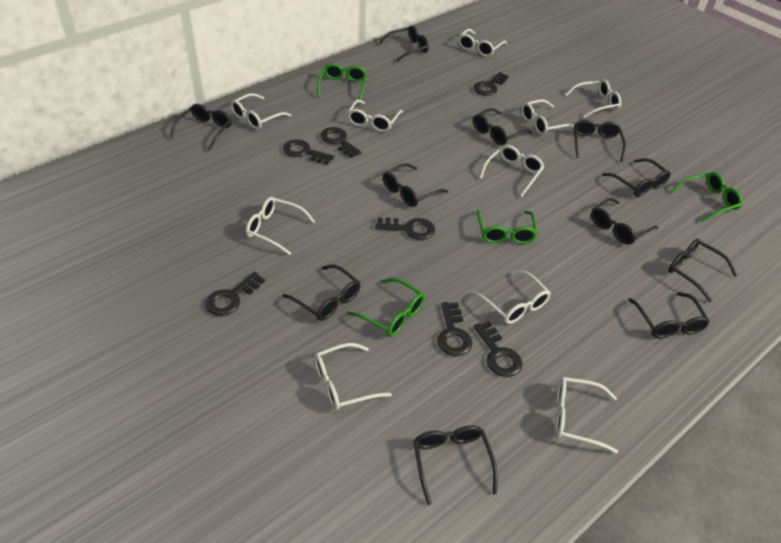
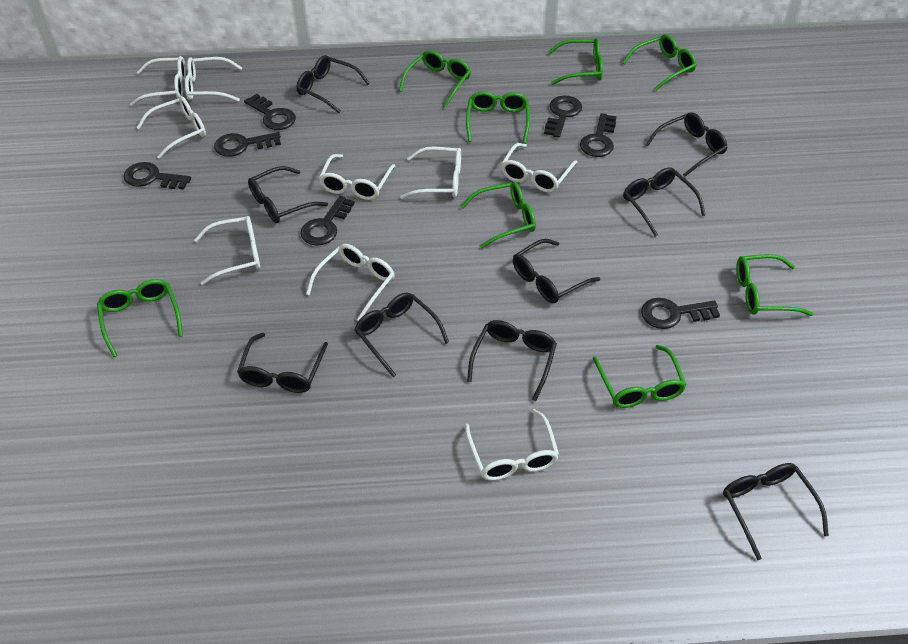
black glasses: [170,104,232,151] [282,264,361,321] [379,26,429,62] [383,163,448,207] [413,425,498,505] [473,108,532,145] [574,120,626,162] [591,198,658,245] [602,158,671,197] [628,292,710,338] [668,239,737,303] = 11 -> [237,333,328,393] [248,166,328,223] [296,55,370,113] [354,292,449,377] [467,320,557,401] [513,239,600,303] [623,167,706,237] [645,112,728,177] [723,463,829,560] = 9
green glasses: [317,63,367,100] [347,278,425,336] [477,210,538,244] [671,172,742,222] = 4 -> [97,279,183,357] [399,50,471,108] [461,182,536,249] [466,91,530,143] [548,38,603,85] [592,345,687,408] [622,34,696,91] [736,254,813,316] = 8
white glasses: [231,93,292,129] [246,197,315,255] [314,343,392,410] [347,100,403,132] [458,29,507,57] [471,271,551,324] [479,145,544,197] [521,99,574,135] [555,377,618,454] [565,79,621,118] = 10 -> [130,56,186,106] [136,96,206,159] [185,57,242,102] [194,216,260,285] [306,244,395,321] [319,154,395,200] [400,147,461,199] [465,409,559,481] [501,143,577,192] = 9

